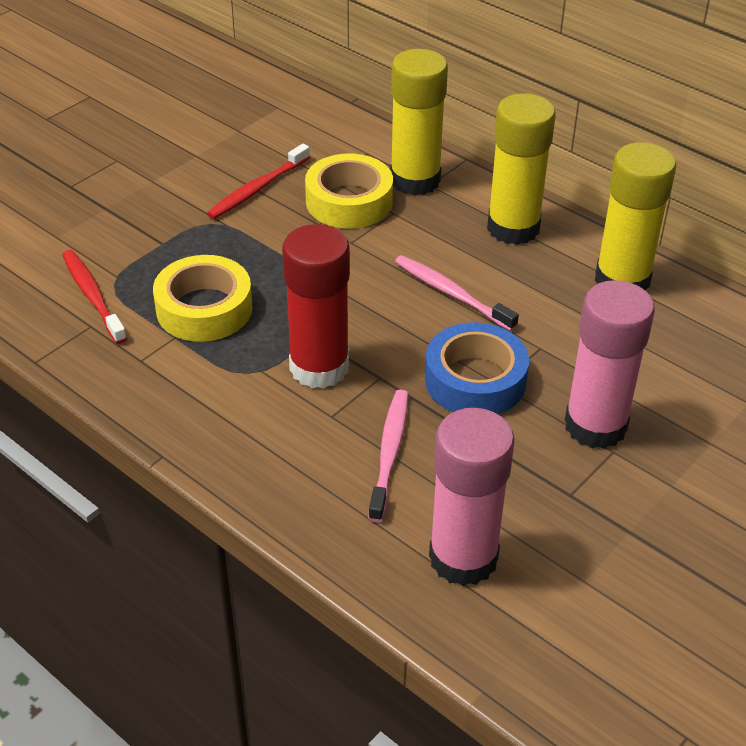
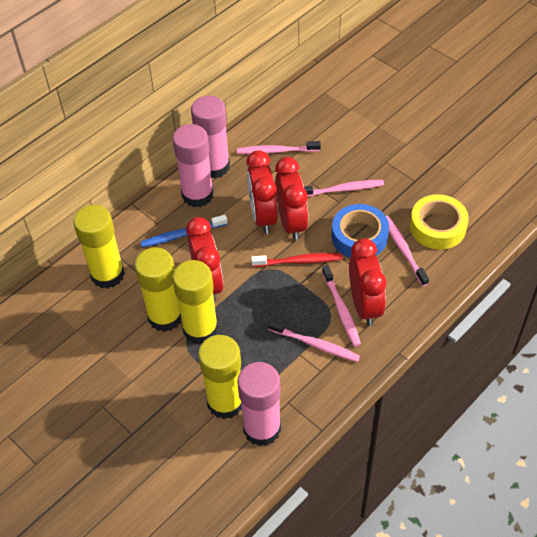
blue toothbrush: none = 0 -> [140,215,227,247] = 1
pink glue stick: [429,408,515,586] [565,280,655,449] = 2 -> [173,124,214,207] [191,96,230,178] [237,362,281,446] = 3
pink toothbrush: [368,390,408,522] [395,255,519,331] = 2 -> [237,141,321,154] [268,320,360,362] [304,180,384,197] [322,265,361,347] [386,216,429,286] = 5
red clock: none = 0 -> [186,217,224,302] [246,150,278,234] [275,157,308,241] [349,238,386,326] = 4
red glue stick: [282,224,350,389] = 1 -> none = 0
red toothbrush: [62,250,127,344] [207,144,310,219] = 2 -> [251,253,343,267] = 1
yellow glue stick: [390,49,448,196] [487,93,556,245] [595,142,676,291] = 3 -> [73,205,125,289] [134,247,181,332] [172,260,218,345] [198,335,242,419] = 4
yellow tape: [153,255,253,342] [305,154,393,228] = 2 -> [410,194,469,250] = 1

